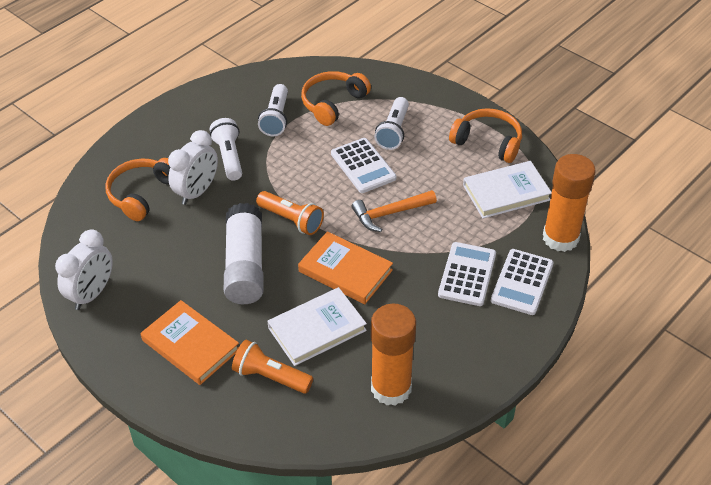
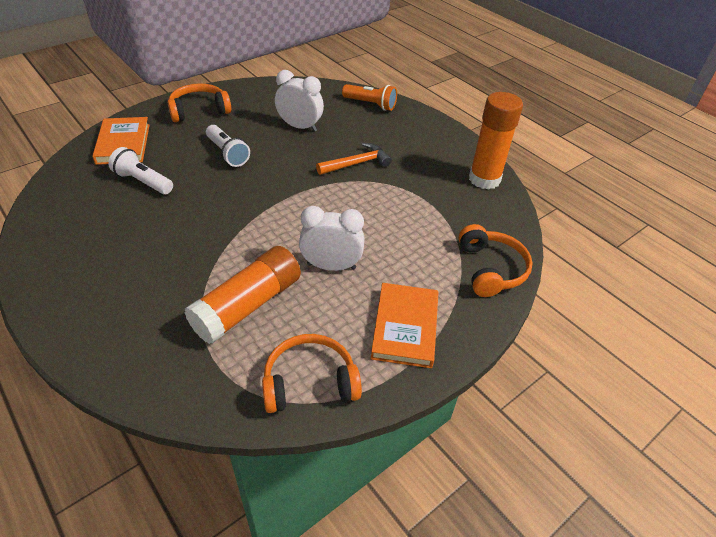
orange flashlight: [232,340,313,394] [256,191,324,235] = 2 -> [342,84,397,111] = 1
white book: [267,287,367,366] [463,161,552,218] = 2 -> none = 0
white calculator: [331,138,397,193] [438,242,496,306] [491,249,554,315] = 3 -> none = 0
white flashlight: [210,118,242,181] [258,84,288,136] [374,97,409,150] = 3 -> [108,147,173,194] [206,125,250,167] = 2
white glue stick: [224,203,264,304] = 1 -> none = 0

